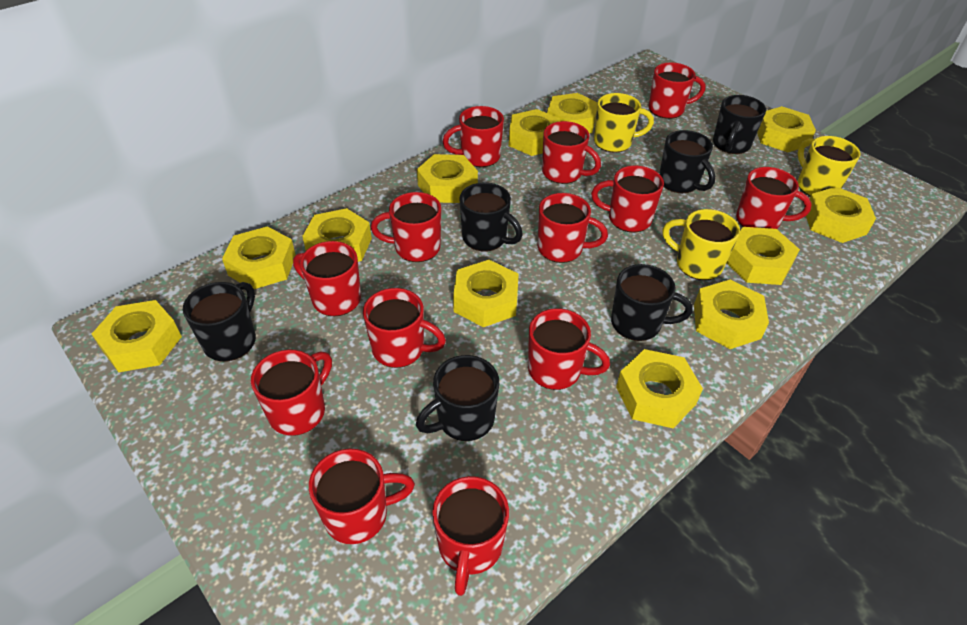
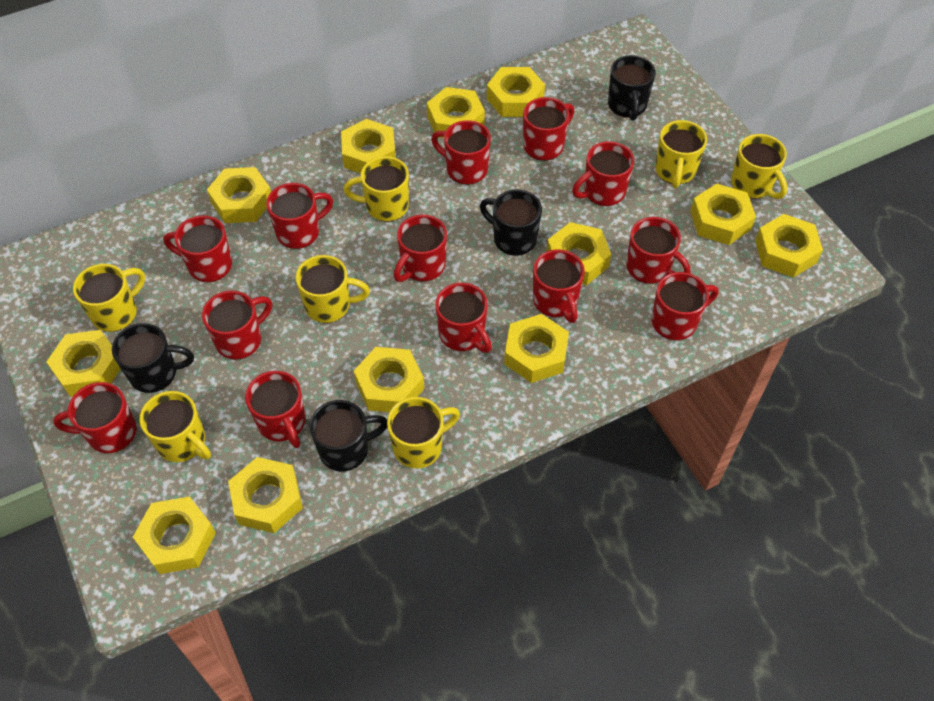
black mug: [183,282,256,362] [416,355,499,441] [460,182,523,251] [611,264,692,341] [659,130,715,193] [713,95,766,154] = 6 -> [112,323,194,393] [310,400,387,471] [480,190,542,256] [608,55,656,121] = 4
yellow mug: [594,93,654,153] [662,209,740,280] [798,136,860,196] = 3 -> [73,264,145,332] [139,391,211,462] [296,255,370,323] [344,156,409,222] [387,397,460,468] [655,120,707,188] [731,134,787,199] = 7

